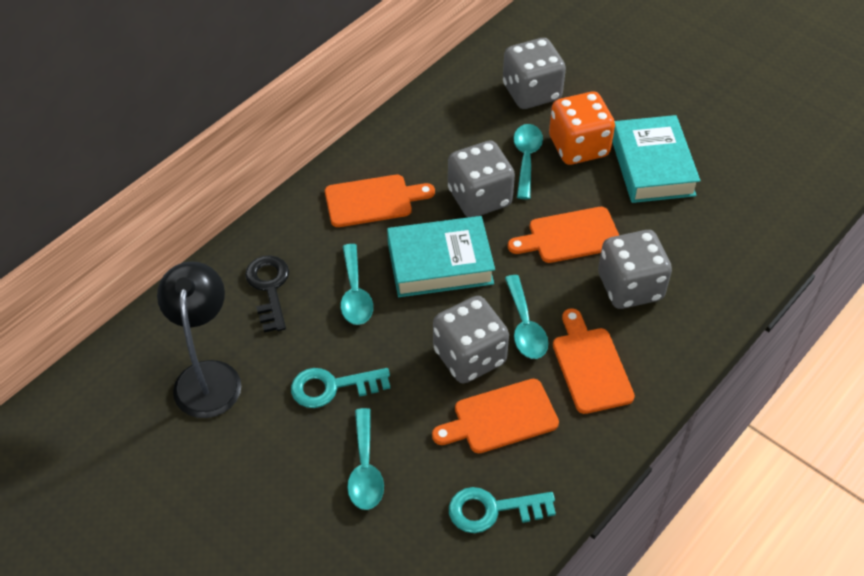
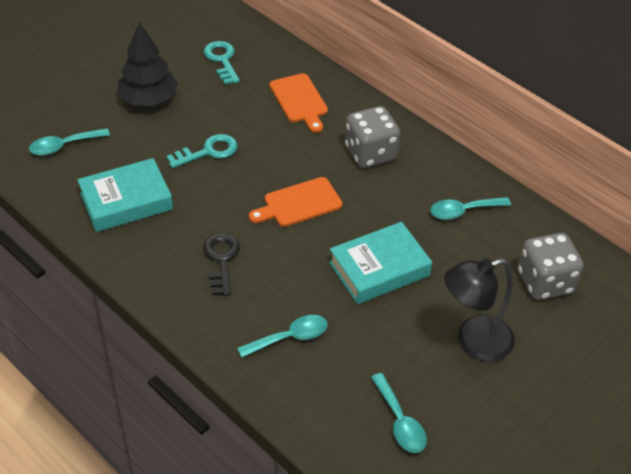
black tree: none = 0 -> [118,22,178,106] = 1
grey dice: [433,296,509,383] [448,140,515,217] [503,38,566,109] [598,230,672,309] = 4 -> [345,106,400,168] [518,233,584,300] = 2
orange cutting board: [325,175,435,227] [432,379,559,454] [508,207,619,263] [553,309,635,414] = 4 -> [249,177,342,227] [270,73,328,133] = 2
orange dice: [549,92,615,165] = 1 -> none = 0

